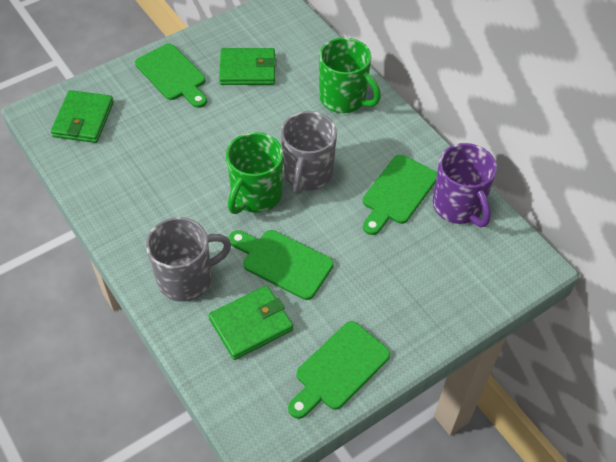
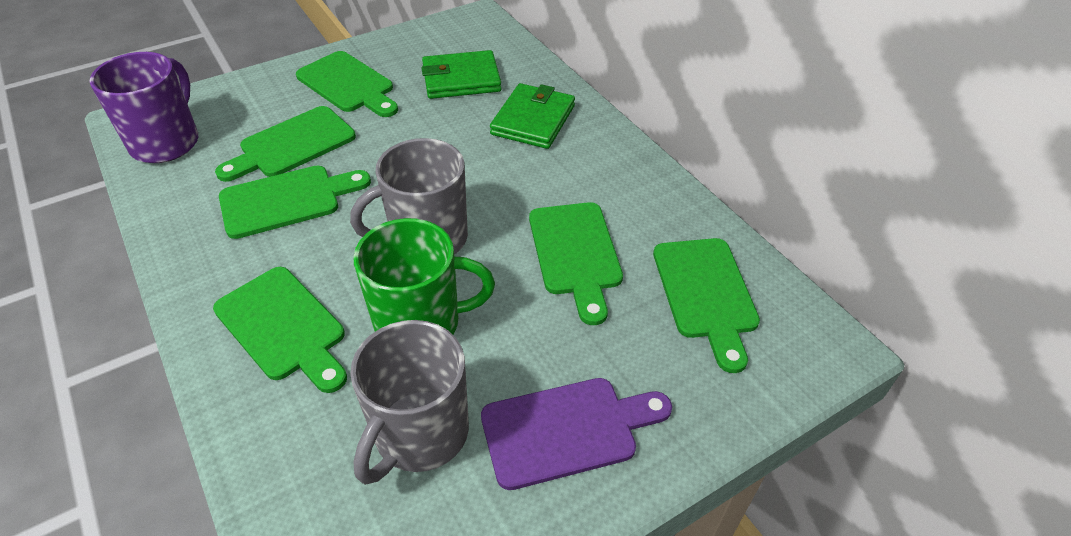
green cutting board: [135,43,207,108] [229,230,334,300] [288,321,390,419] [363,155,437,235] = 4 -> [213,267,347,393] [215,106,356,182] [219,165,371,239] [296,51,398,117] [529,202,623,325] [653,238,760,373] = 6
green mug: [226,132,283,214] [319,37,381,113] = 2 -> [353,218,495,334] = 1
green wallet: [51,90,114,143] [209,285,293,360] [219,48,276,85] = 3 -> [422,50,501,99] [490,83,575,149] = 2
purple cutting board: none = 0 -> [481,378,672,490] = 1

